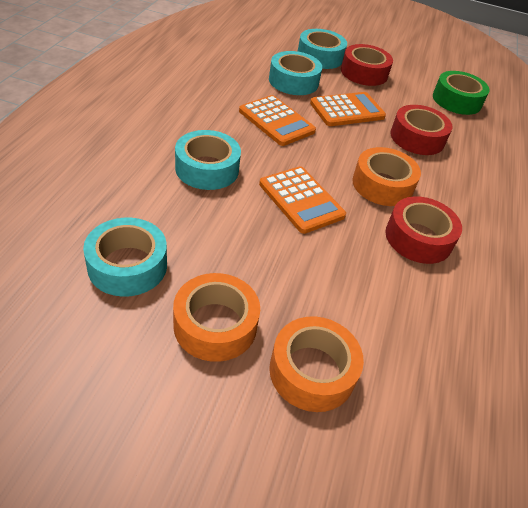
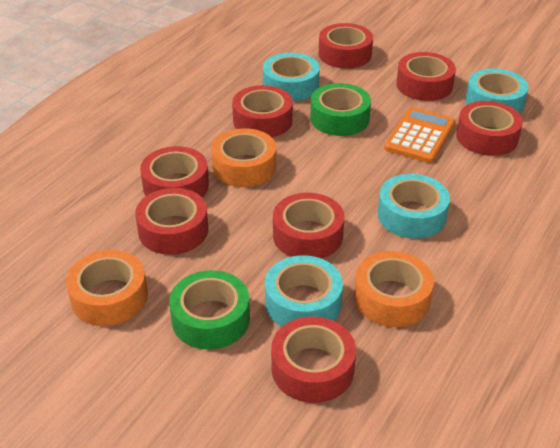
green tape: [433,71,490,115] = 1 -> [169,270,250,350] [310,83,371,136] = 2
orange calculator: [239,95,316,146] [259,166,346,234] [310,92,386,126] = 3 -> [384,107,456,163] = 1
red tape: [341,44,393,86] [385,196,462,264] [390,105,453,155] = 3 -> [135,188,208,255] [140,146,209,197] [232,85,293,137] [271,316,356,403] [273,193,344,259] [319,23,373,68] [396,52,456,101] [456,101,523,156] = 8

